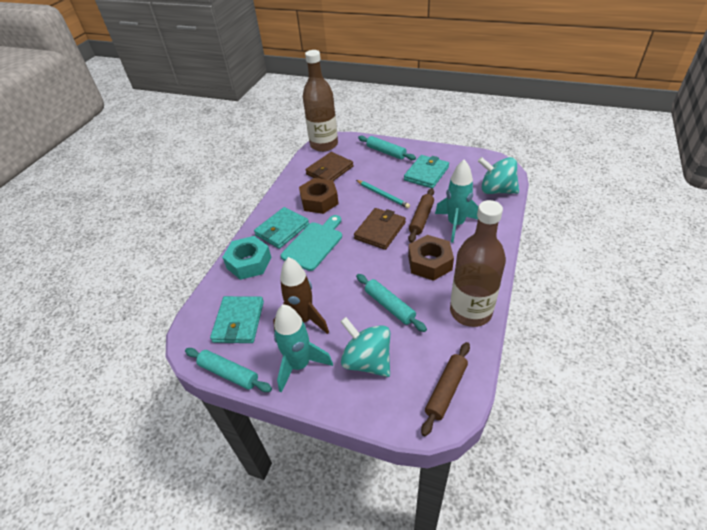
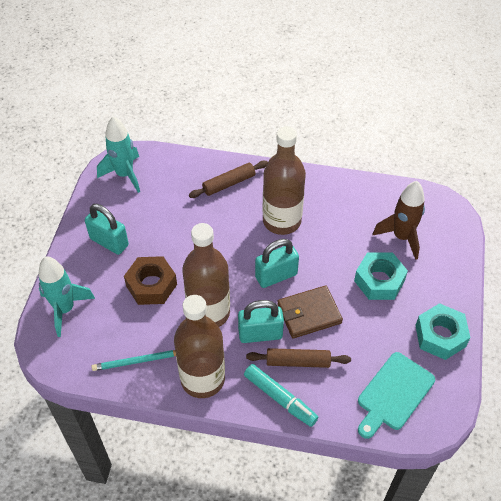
brown bottle: [303,50,338,152] [450,200,506,327] = 2 -> [174,295,225,398] [182,223,230,327] [262,126,306,235] = 3
brown nut: [299,178,339,214] [408,235,454,281] = 2 -> [124,256,177,305] = 1
brown wallet: [305,152,353,181] [354,208,406,250] = 2 -> [277,285,343,338] = 1
turquoise marker: none = 0 -> [244,364,318,427] = 1
turquoise nut: [222,236,271,280] = 1 -> [354,252,408,300] [415,303,471,360] = 2
turquoise padlock: none = 0 -> [85,204,129,255] [238,300,284,343] [255,239,299,288] = 3
turquoise rolling pin: [185,348,272,392] [356,274,427,332] [358,136,416,160] = 3 -> none = 0
turquoise spinning top: [340,317,390,377] [478,157,519,194] = 2 -> none = 0
turquoise wallet: [210,296,264,343] [254,207,309,249] [404,155,449,188] = 3 -> none = 0

